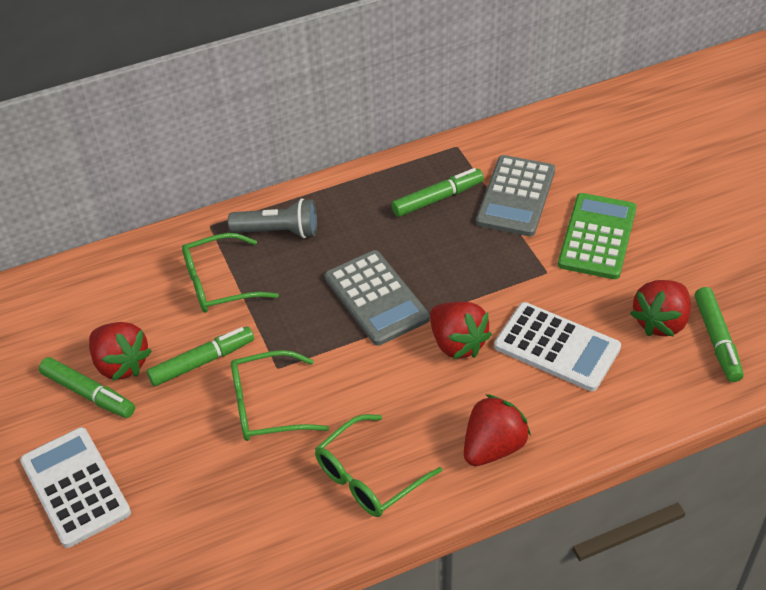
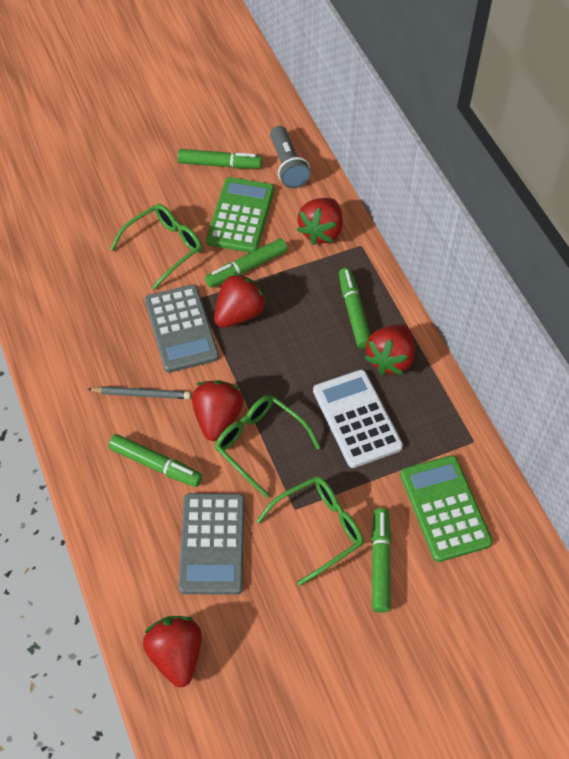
green calculator: [558,193,637,279] = 1 -> [206,177,274,253] [400,455,493,562] = 2
green marker: [39,357,135,418] [147,326,254,387] [391,168,484,217] [695,287,744,382] = 4 -> [108,434,203,487] [178,149,262,168] [205,238,287,288] [339,268,370,349] [371,508,391,613] = 5
grey pencil: none = 0 -> [87,386,191,399] = 1
red strawberry: [89,322,152,381] [430,302,492,359] [464,394,531,466] [630,280,691,337] = 4 -> [143,616,201,687] [192,380,244,441] [214,273,267,328] [297,198,343,245] [365,324,415,375] = 5
white calculator: [20,427,131,548] [494,302,621,391] = 2 -> [313,370,403,468] = 1

